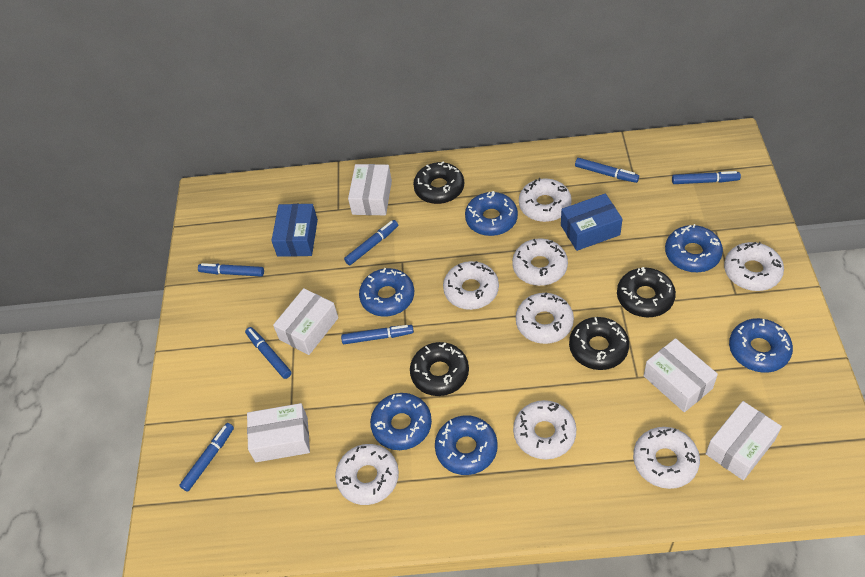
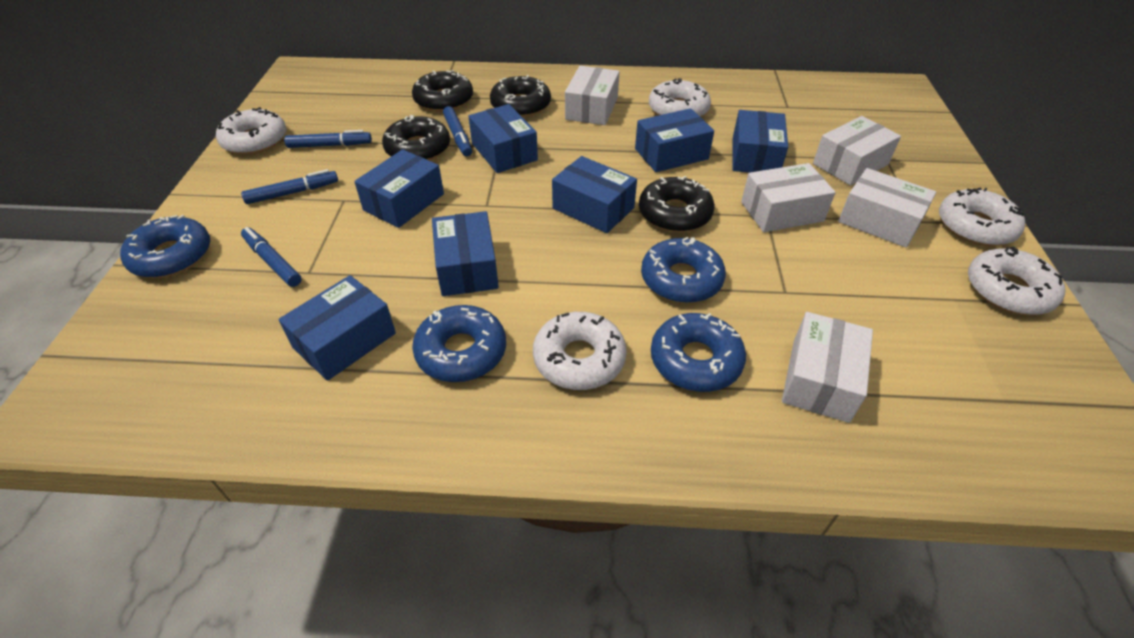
blue box: [271,204,318,257] [561,194,622,251] = 2 -> [278,275,396,381] [354,149,444,228] [432,211,499,296] [468,104,538,173] [552,156,637,233] [635,108,714,172] [732,110,788,173] = 7
blue donut: [359,268,414,317] [370,393,432,450] [435,415,498,475] [465,191,518,236] [665,224,723,272] [729,318,793,373] = 6 -> [120,215,210,278] [412,305,506,382] [641,237,726,303] [651,313,746,392] = 4
blue marker: [179,423,234,492] [198,263,264,277] [245,327,292,379] [341,325,414,344] [344,220,398,265] [575,158,639,183] [672,171,741,184] = 7 -> [241,169,338,204] [241,227,302,287] [284,130,372,148] [443,106,472,156] = 4
white donut: [335,444,399,505] [443,261,499,310] [512,238,568,286] [513,400,577,459] [516,293,574,344] [519,178,572,222] [633,427,700,489] [724,242,784,291] = 8 -> [216,107,286,155] [533,312,627,390] [649,78,711,117] [939,188,1025,246] [968,247,1065,315] = 5

